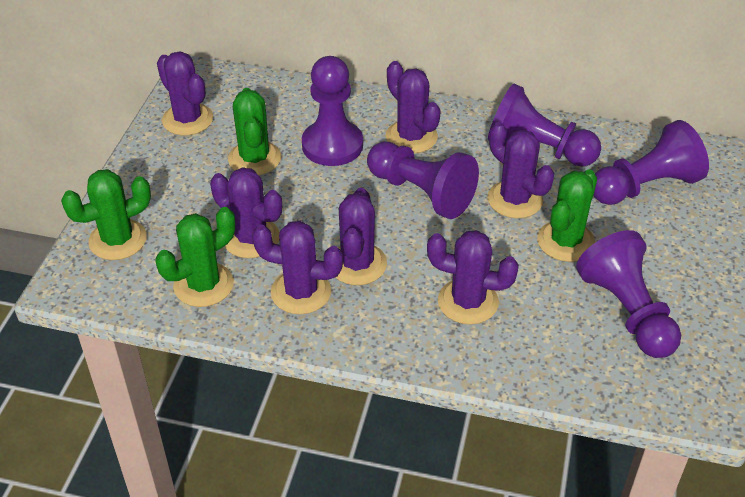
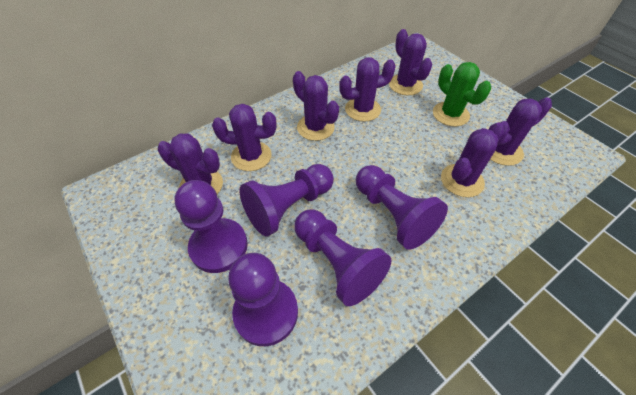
green cactus: [61,169,151,260] [156,207,235,307] [228,88,281,175] [537,170,597,262] = 4 -> [433,62,491,127] = 1

